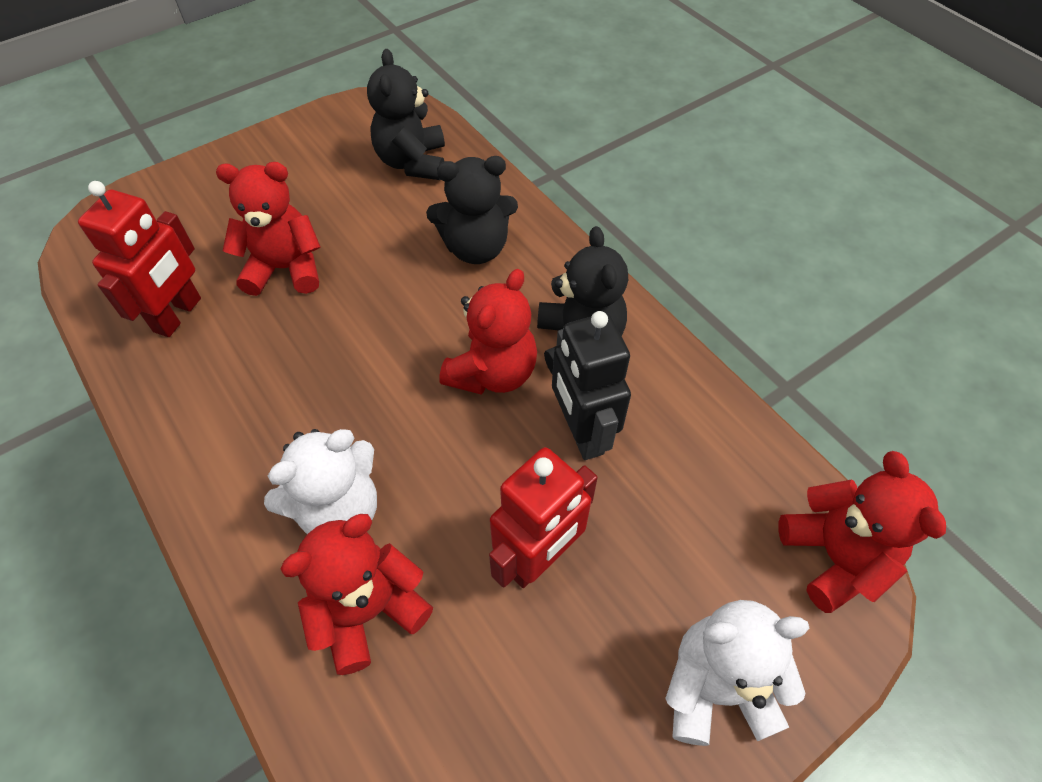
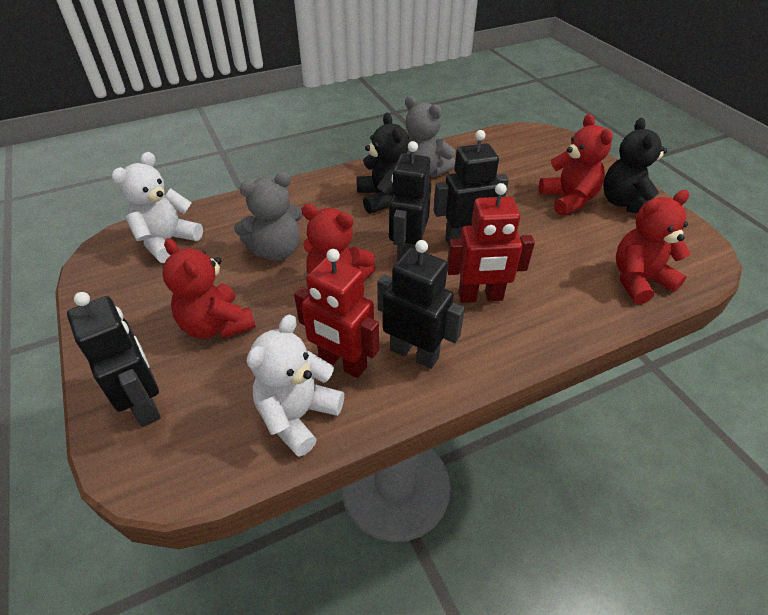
black robot: [552,311,631,460] = 1 -> [67,292,161,427] [377,240,465,369] [389,141,431,262] [433,130,509,246] = 4
black teddy bear: [367,49,445,180] [426,156,518,264] [537,226,628,374] = 3 -> [357,113,409,214] [603,118,667,213] = 2
grey teddy bear: none = 0 -> [234,172,303,261] [404,96,455,178] = 2

